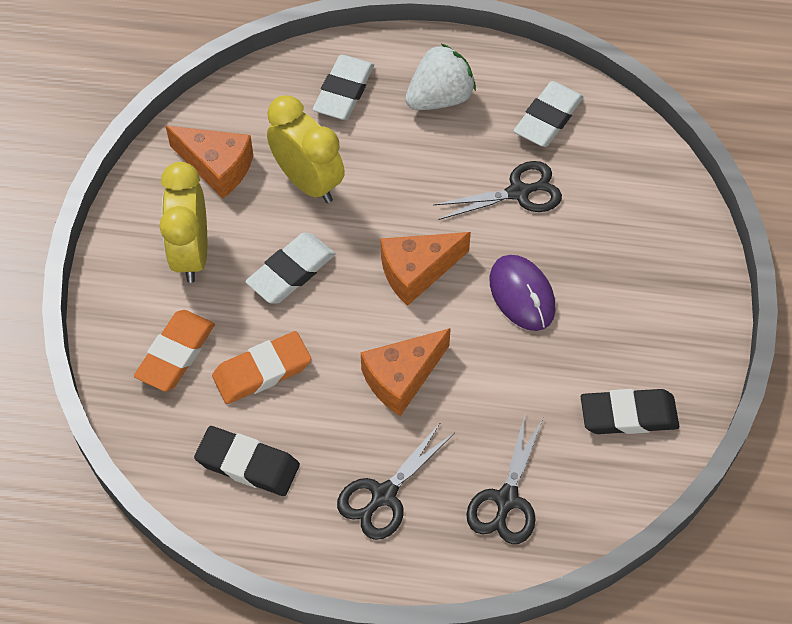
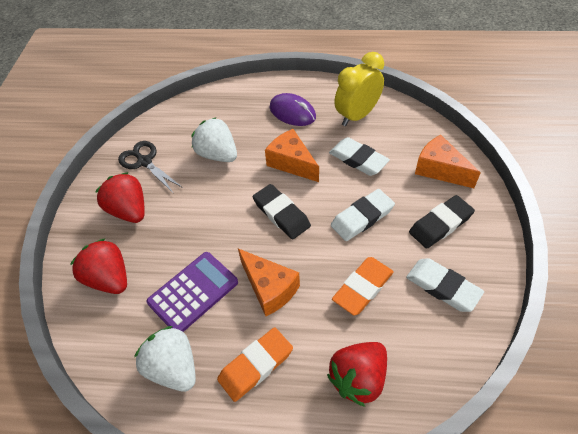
black scissors: [337,422,455,540] [433,161,562,220] [466,412,543,544] = 3 -> [118,141,183,194] = 1
purple calculator: none = 0 -> [147,252,238,332] = 1
red strawberry: none = 0 -> [70,238,127,294] [96,172,145,223] [327,342,387,407] = 3
white strawberry: [405,44,476,110] = 1 -> [134,326,196,392] [191,117,237,162] = 2
yellow clock: [159,162,207,283] [267,95,345,203] = 2 -> [334,52,384,126] = 1

